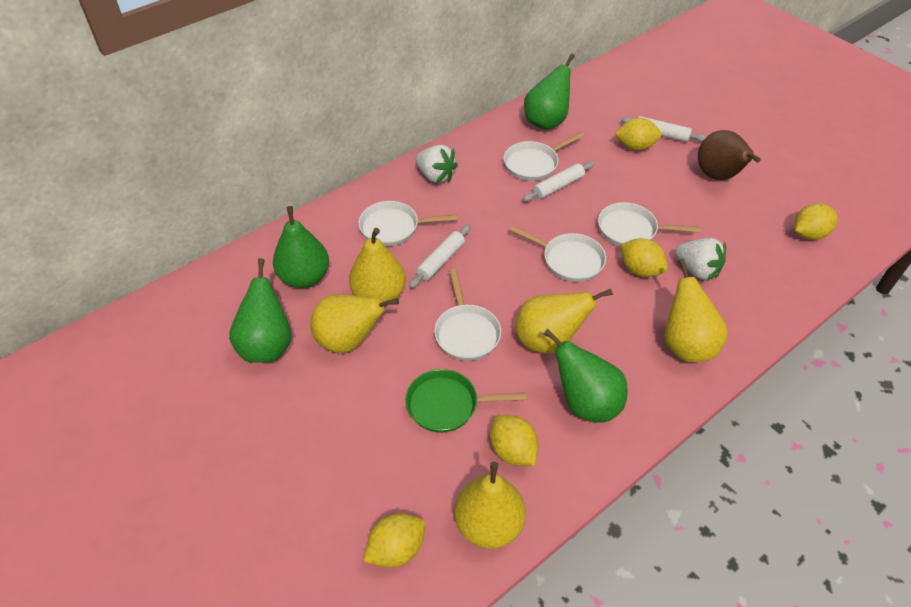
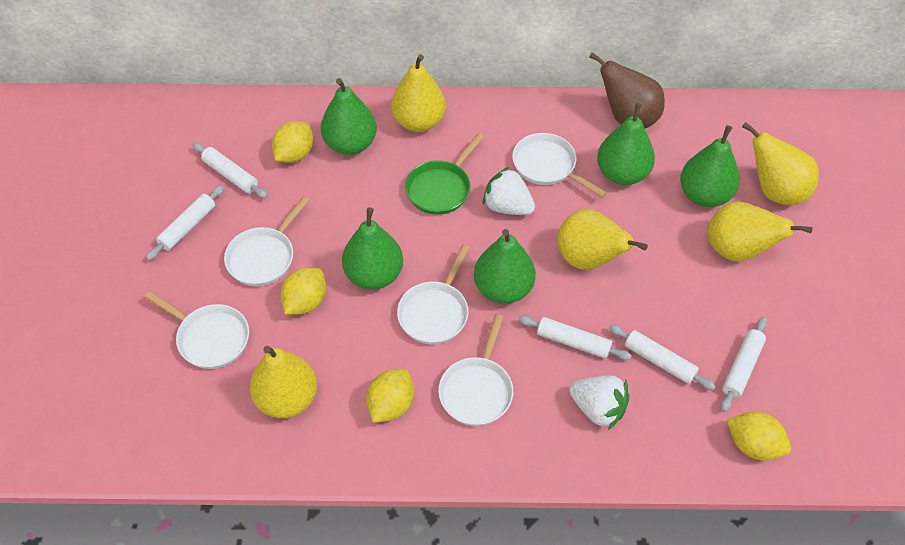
green pear: [229,258,292,363] [273,206,329,288] [524,53,575,130] [544,329,628,423] = 4 -> [321,78,377,155] [342,207,403,290] [474,229,536,304] [597,103,655,185] [680,125,740,207] = 5
white rolling pin: [409,225,471,288] [523,162,594,201] [621,116,706,142] = 3 -> [146,185,224,260] [193,143,268,198] [518,316,632,360] [609,325,716,390] [720,317,767,412] = 5
yellow lemon: [363,513,425,568] [490,415,538,466] [615,118,661,151] [620,238,668,277] [794,203,837,240] = 5 -> [272,121,313,163] [281,267,326,315] [367,369,414,423] [727,412,791,460] = 4

